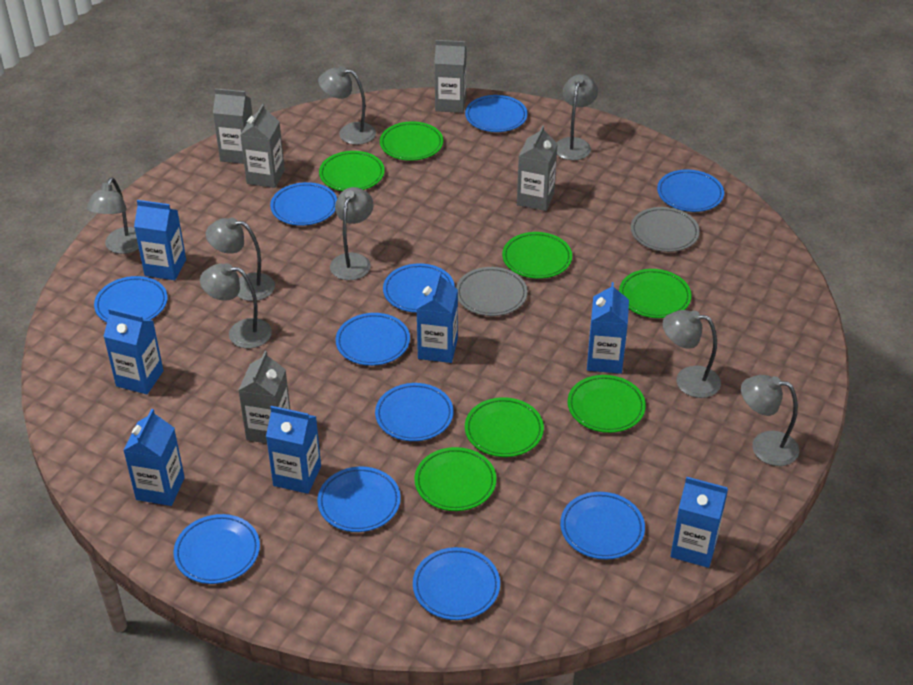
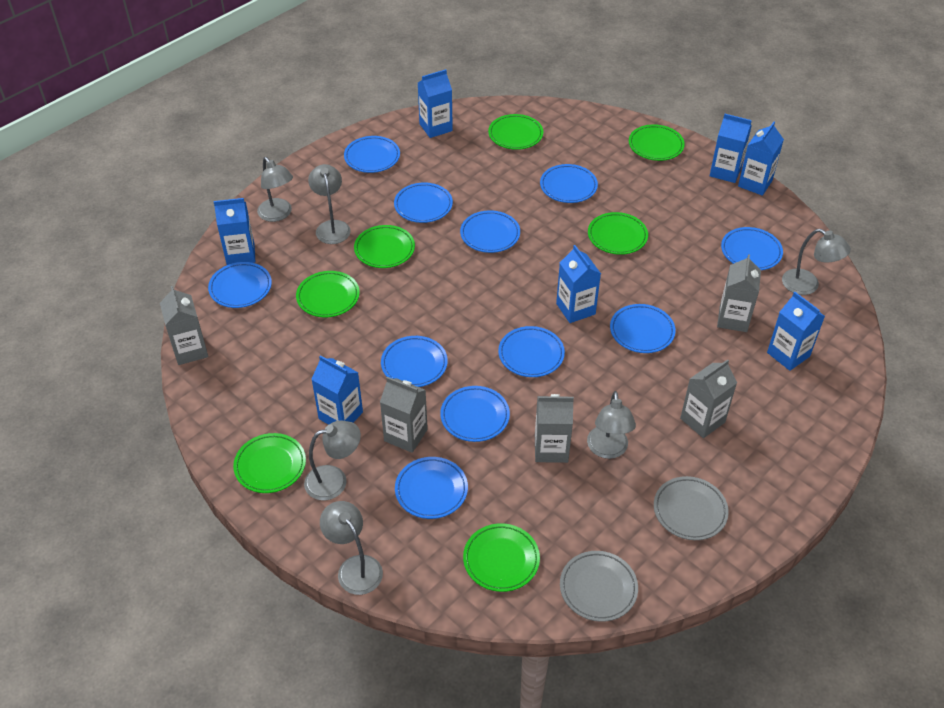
grey lamp: [87,178,139,254] [200,263,272,348] [206,217,275,301] [318,66,376,145] [330,187,374,280] [556,74,598,160] [663,310,721,398] [741,375,799,466] = 8 -> [257,157,293,222] [304,421,361,501] [308,164,351,244] [320,501,383,595] [587,391,636,459] [782,229,851,295] = 6

